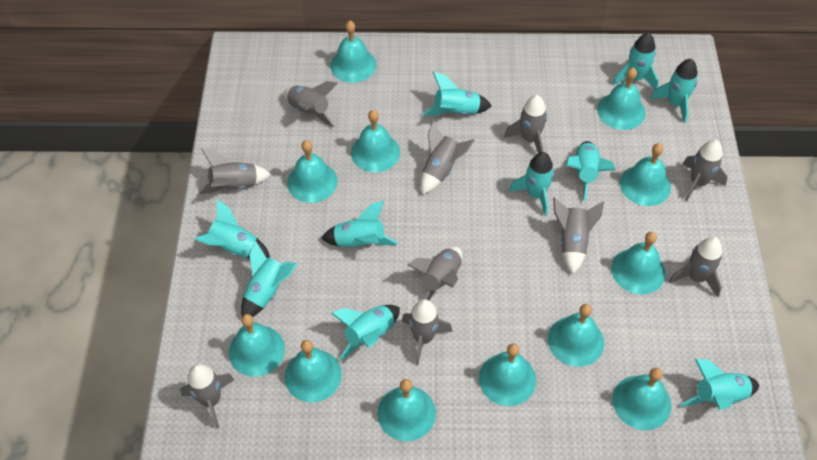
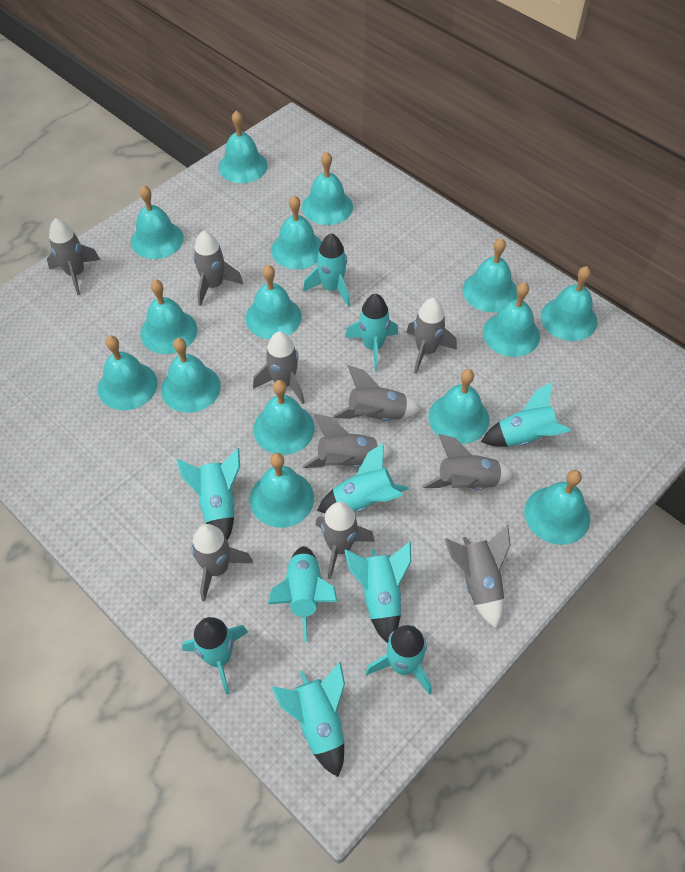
turquoise bell: [229,314,285,377] [285,340,342,402] [287,140,338,203] [330,21,376,83] [351,110,400,172] [377,379,436,441] [479,344,536,406] [548,304,604,367] [597,67,646,130] [611,232,665,294] [612,368,671,430] [620,143,671,206] = 12 -> [98,336,158,410] [131,185,184,259] [140,279,197,354] [161,338,221,413] [218,111,268,183] [245,265,302,339] [250,453,314,528] [253,380,315,455] [271,195,322,269] [302,151,353,225] [428,369,489,444] [463,238,517,312] [483,282,540,357] [524,470,590,545] [541,266,598,341] = 15

